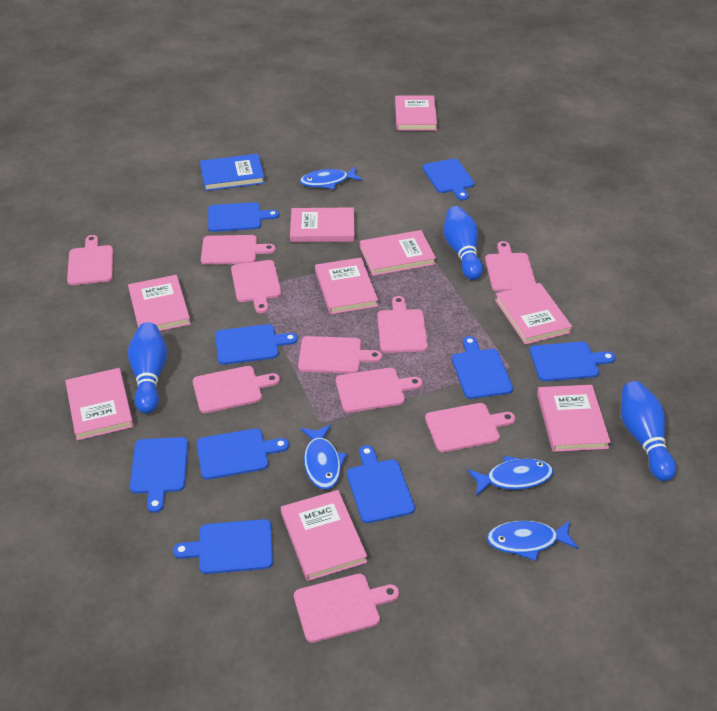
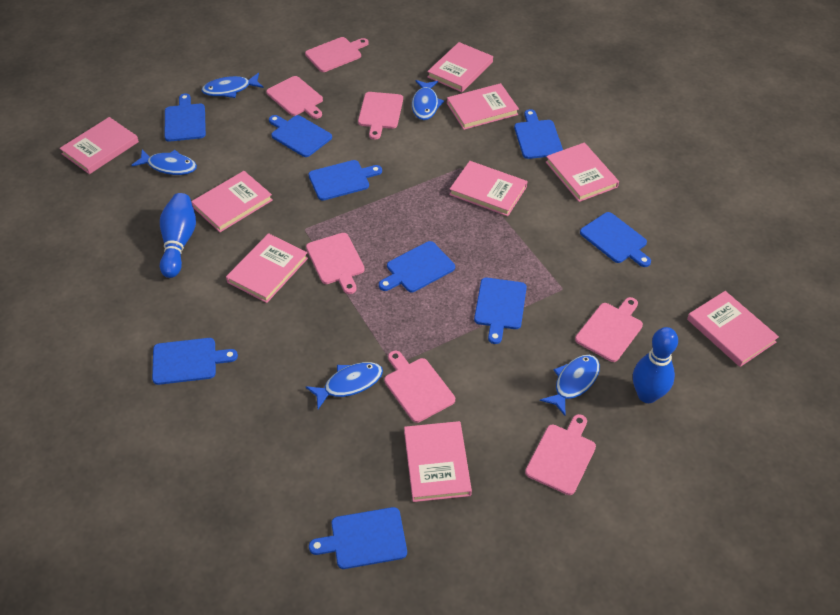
blue book: [200,154,265,191] = 1 -> none = 0
blue bowling pin: [128,322,168,414] [444,206,483,280] [621,381,676,481] = 3 -> [160,193,196,278] [633,327,678,403] = 2
blue fish: [300,167,362,189] [300,425,347,489] [467,456,553,496] [487,520,578,561] = 4 -> [131,149,197,175] [201,73,263,98] [306,362,383,409] [412,80,444,120] [540,355,600,416] = 5
pink cutting board: [67,235,113,285] [193,366,280,413] [201,235,276,265] [231,260,281,313] [294,574,399,643] [298,336,382,374] [336,368,422,413] [377,296,428,353] [425,403,516,452] [485,241,536,292] = 10 -> [266,76,323,119] [305,37,369,72] [306,233,365,294] [358,92,403,140] [384,351,455,423] [525,414,596,495] [575,297,643,362] = 7

